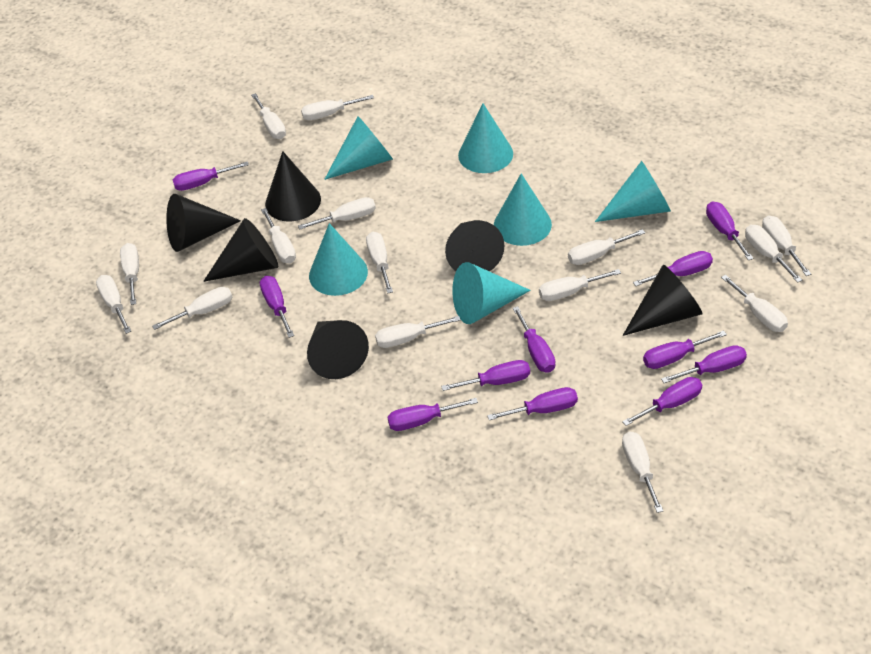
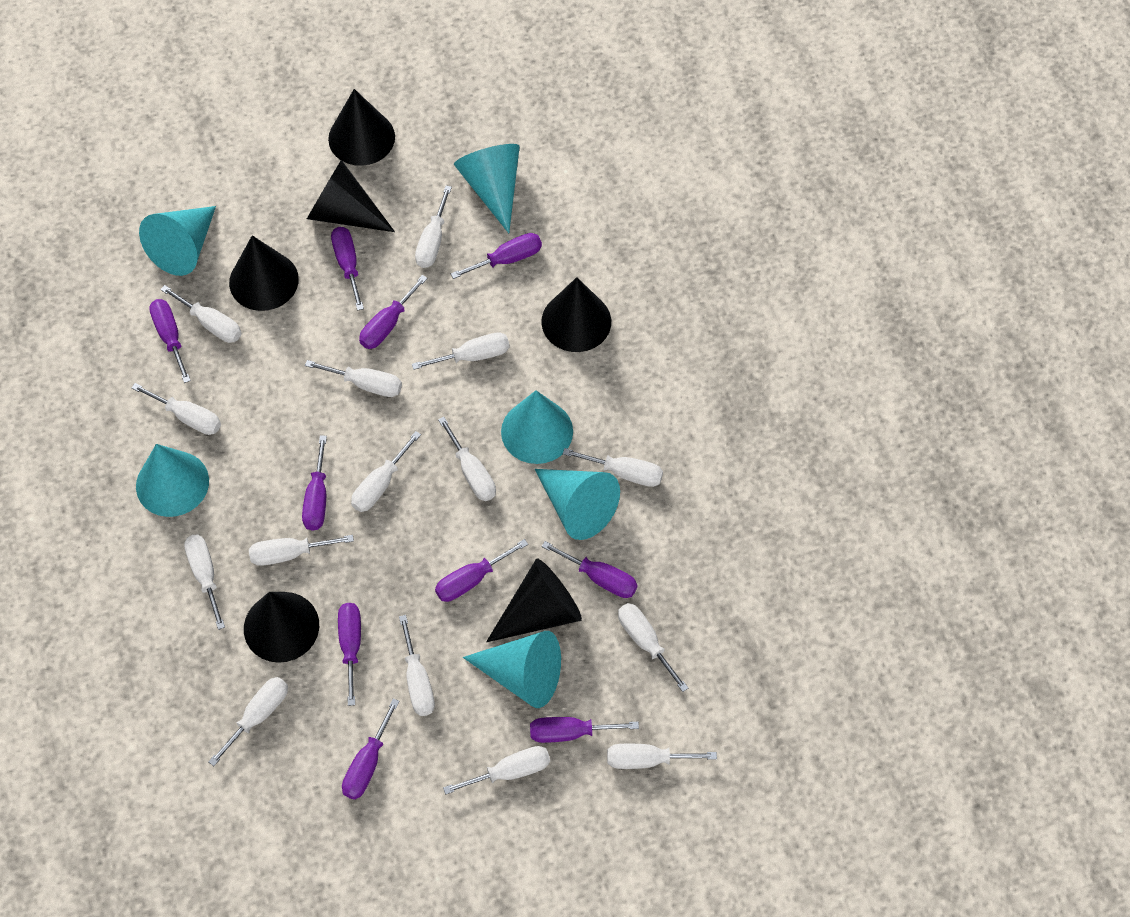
purple screwdriver: [173,161,249,191] [260,276,294,338] [387,398,478,431] [441,360,530,391] [487,387,578,420] [513,306,555,373] [622,377,702,426] [633,251,713,286] [643,330,727,369] [661,345,747,383] [706,201,753,260] = 11 -> [149,299,191,383] [302,435,327,531] [331,227,364,311] [338,603,361,706] [342,698,400,800] [359,275,428,349] [435,539,528,602] [451,233,542,279] [530,717,639,743] [541,541,638,598] = 10

